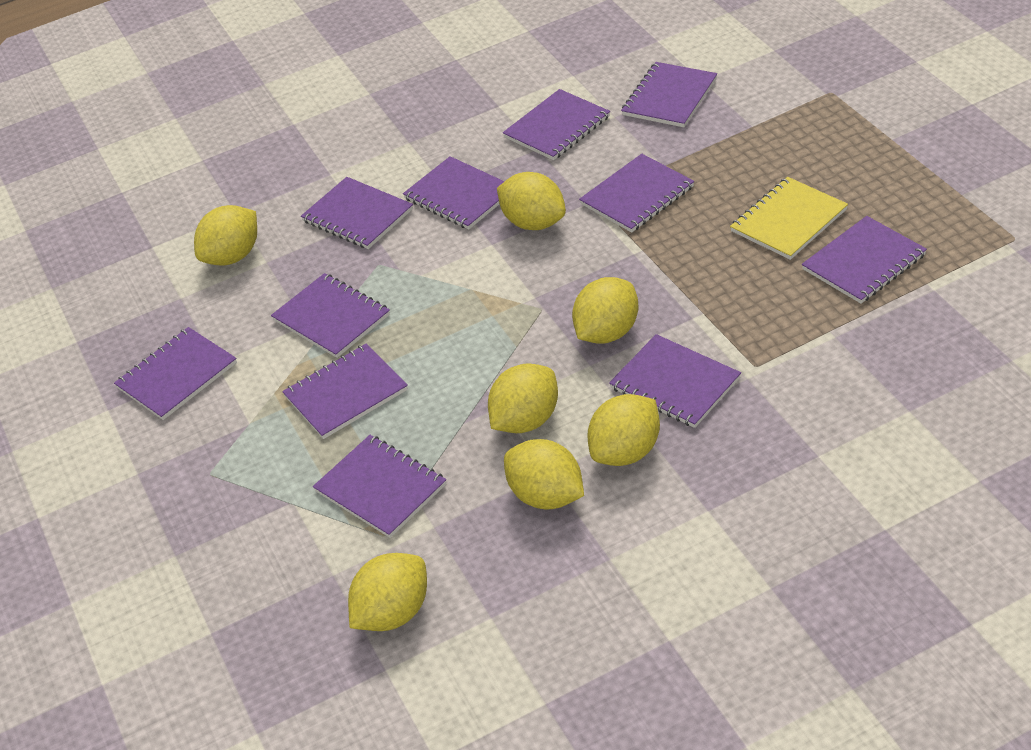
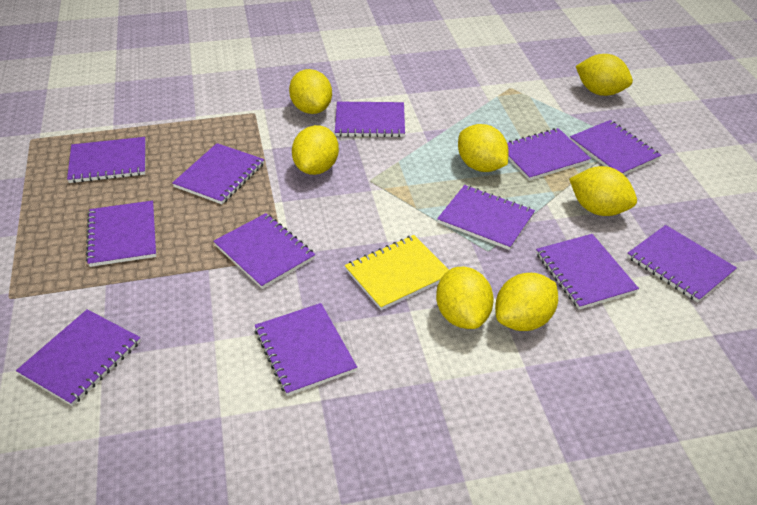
purple notebook: [114,327,237,420] [271,273,390,358] [282,343,408,439] [301,177,413,249] [313,435,446,538] [403,156,505,230] [503,89,610,160] [579,154,694,233] [609,334,741,428] [621,62,717,127] [802,216,927,303] = 11 -> [16,309,141,406] [67,137,146,183] [86,200,156,267] [172,143,264,204] [214,213,315,289] [255,303,357,396] [335,101,405,137] [437,185,535,250] [507,128,591,181] [536,234,639,309] [570,120,661,175] [627,225,737,302] = 12

